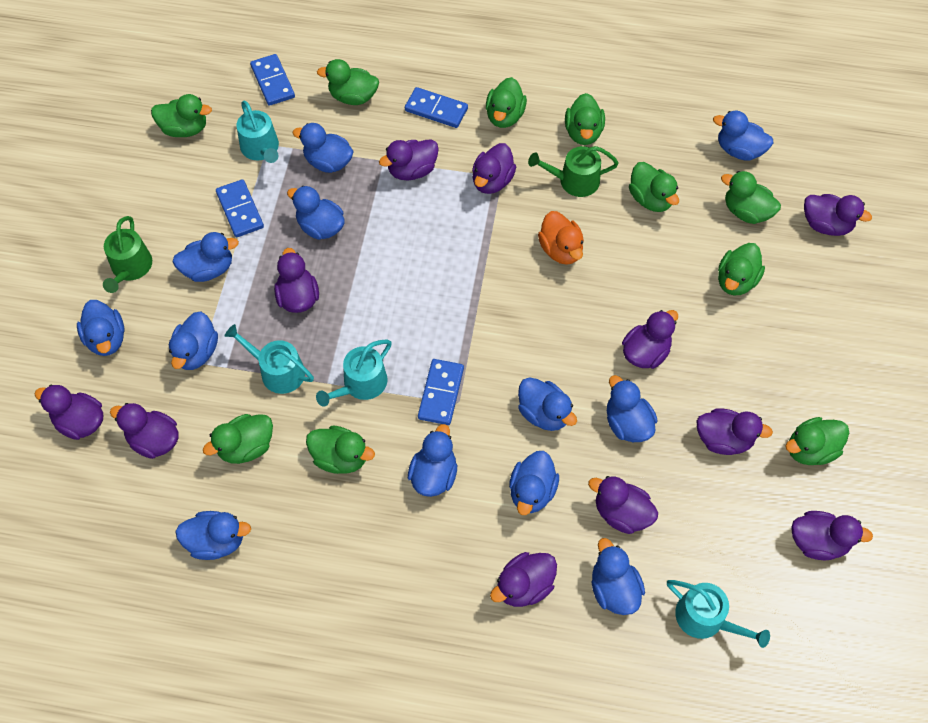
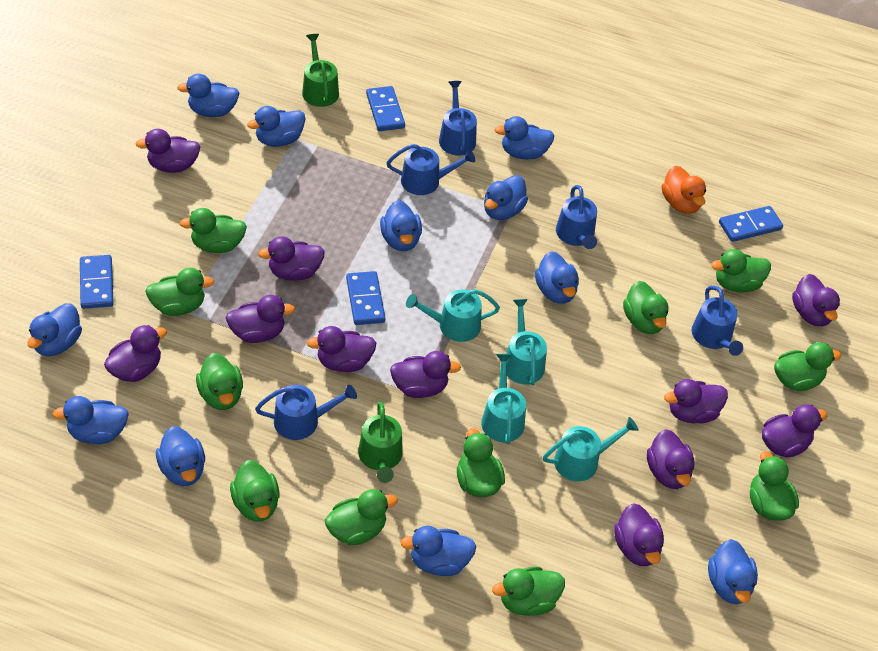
blue duck: [77,300,124,356] [169,312,218,370] [173,232,239,282] [175,511,251,560] [287,186,345,240] [293,123,354,173] [408,424,457,497] [509,451,559,515] [518,377,577,431] [592,538,645,615] [607,375,657,442] [713,111,773,160] = 12 -> [27,303,82,356] [52,396,129,444] [156,426,205,486] [177,74,240,117] [247,106,305,147] [380,200,422,251] [400,526,476,576] [484,175,528,220] [495,116,555,160] [535,251,579,304] [708,539,758,604] = 11
blue watering can: none = 0 -> [255,385,357,440] [386,144,475,195] [439,81,477,156] [556,185,597,249] [692,286,743,356] = 5
green duck: [151,94,212,137] [203,414,273,464] [306,426,375,474] [317,59,379,105] [486,77,527,128] [565,93,605,145] [629,162,679,212] [718,243,765,296] [721,171,781,224] [786,417,849,465] = 10 -> [145,268,214,316] [179,208,247,253] [196,353,243,410] [230,460,280,522] [325,489,398,545] [457,428,505,497] [492,567,565,616] [623,281,669,334] [711,249,771,292] [750,451,799,521] [774,342,841,391] = 11

